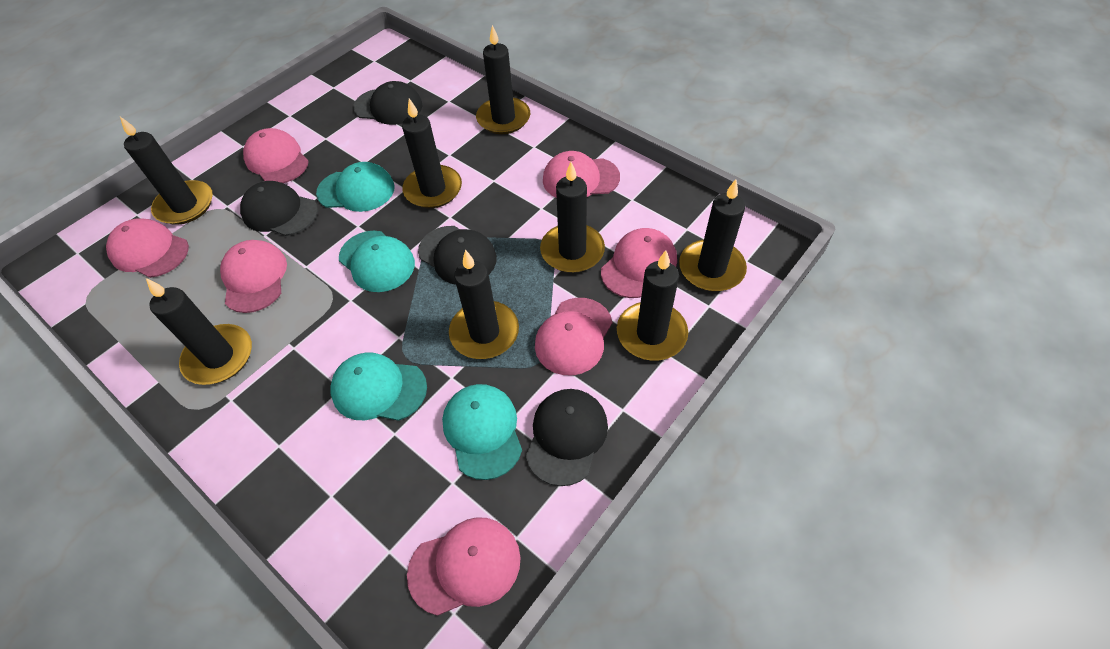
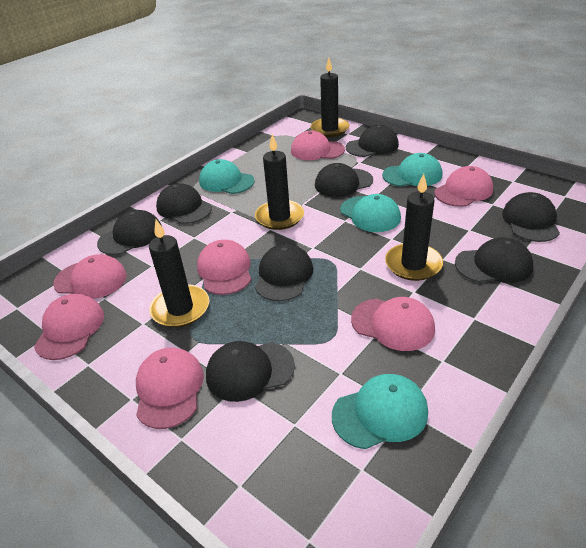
black candle: [120,117,213,225] [146,278,252,385] [402,98,462,208] [449,250,519,359] [476,25,530,134] [540,162,605,273] [617,250,688,361] [679,179,747,292] = 8 -> [149,219,209,327] [255,134,304,230] [311,58,349,137] [385,174,443,281] = 4
black cap: [240,181,318,236] [353,81,423,125] [418,226,497,285] [526,389,608,486] = 4 -> [97,210,162,255] [156,183,212,224] [206,341,295,402] [255,244,313,301] [315,163,373,197] [346,125,399,157] [455,237,533,283] [502,192,560,242] = 8

